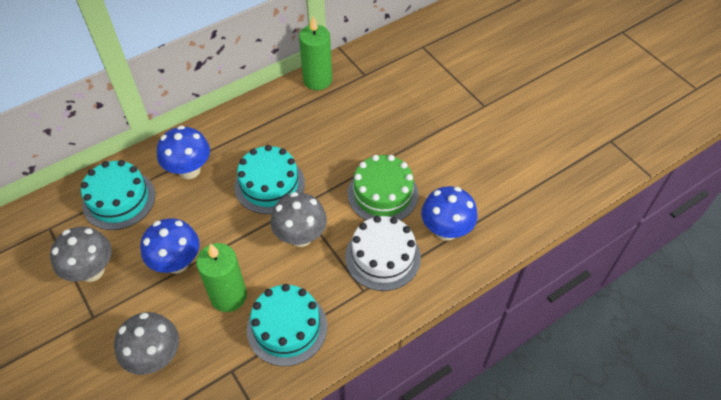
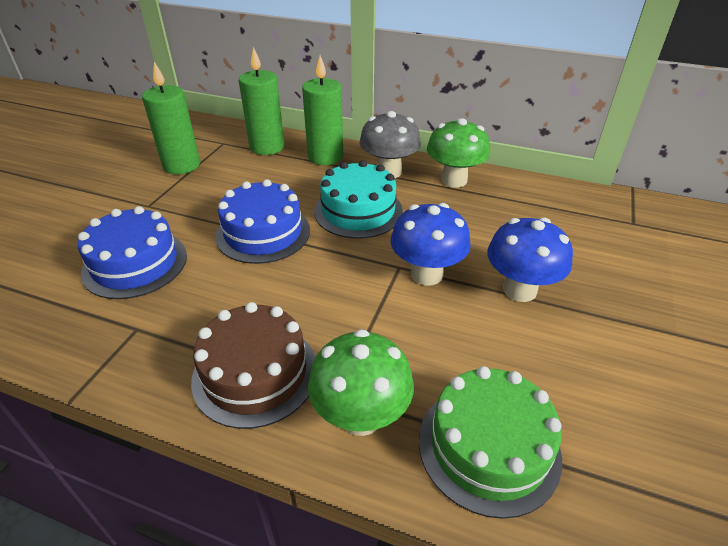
blue cake: none = 0 -> [78,206,187,299] [215,179,310,264] = 2
blue mushroom: [140,218,200,274] [157,126,210,179] [421,186,478,241] = 3 -> [390,203,471,286] [487,217,573,302] = 2
brown cake: none = 0 -> [191,302,316,429] = 1
green candle: [196,243,247,312] [299,16,332,90] = 2 -> [142,62,200,174] [239,47,284,155] [302,56,343,165] = 3
green mushroom: none = 0 -> [308,329,414,436] [427,118,490,188] = 2
grey mushroom: [50,227,112,282] [114,312,179,375] [270,192,327,247] = 3 -> [360,111,421,178] = 1
turquoise cake: [81,160,155,230] [234,145,305,214] [247,284,327,366] = 3 -> [314,160,403,239] = 1
white cake: [345,216,421,291] = 1 -> none = 0

